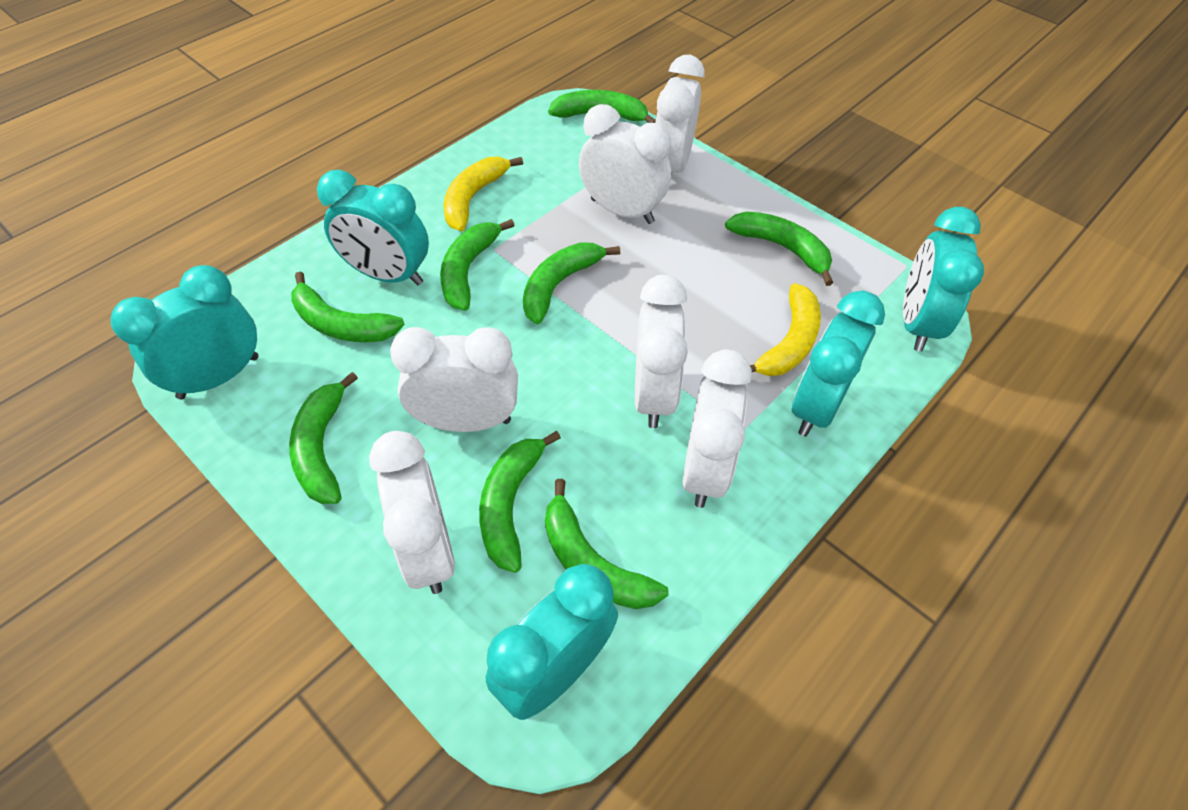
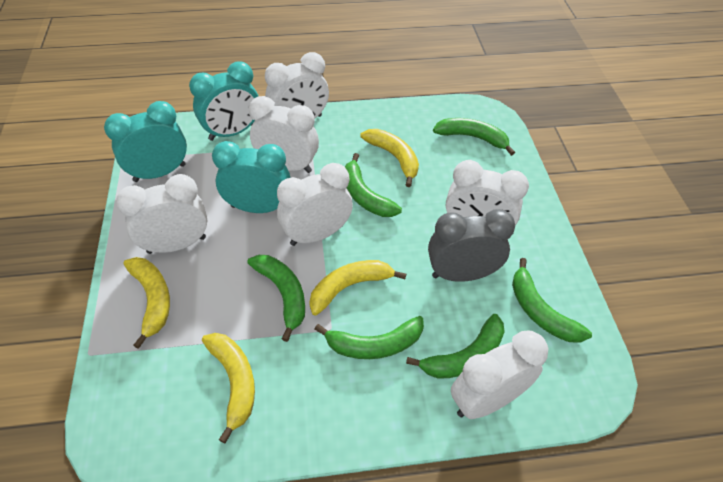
green banana: [289,372,358,504] [291,272,405,342] [440,219,515,311] [479,431,561,573] [523,242,620,324] [545,479,668,609] [548,90,656,123] [725,211,833,286] = 8 -> [247,255,305,342] [315,316,424,359] [345,153,402,217] [406,314,505,379] [433,118,515,156] [512,258,592,343] = 6
grey clock: none = 0 -> [428,209,515,282] = 1
turquoise clock: [111,265,259,399] [317,170,429,285] [486,564,618,720] [792,290,885,437] [903,207,984,352] = 5 -> [104,101,187,182] [189,61,258,141] [212,141,291,213] = 3
yellow banana: [443,157,523,231] [750,283,821,376] = 2 -> [123,257,170,349] [202,333,255,444] [309,260,406,315] [360,129,419,187] = 4

